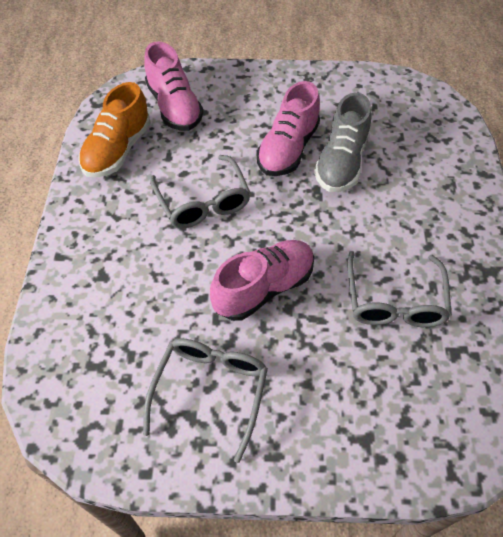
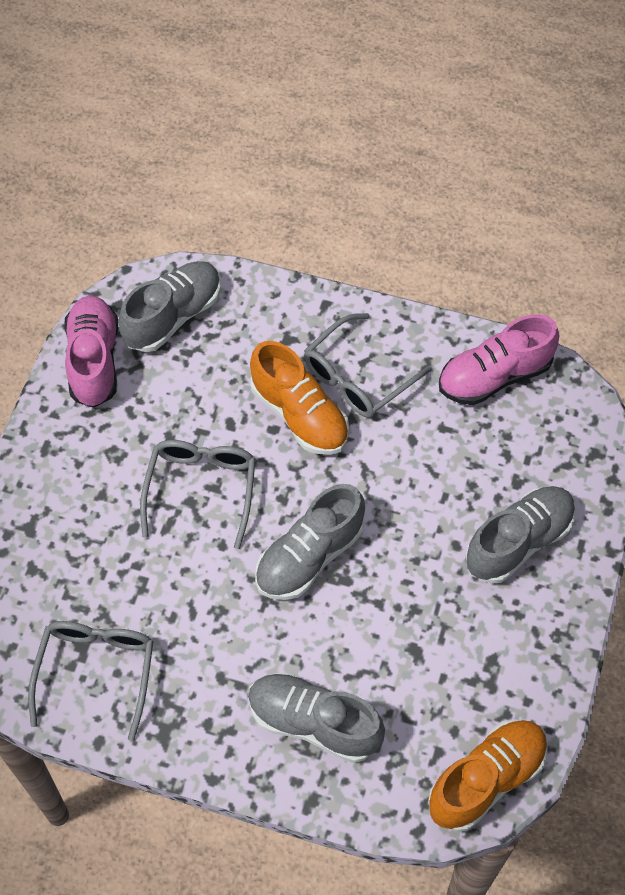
grey shoe: [314,93,372,192] = 1 -> [119,261,221,352] [248,673,385,763] [255,484,365,600] [465,486,575,583] = 4
orange shoe: [78,82,151,178] = 1 -> [250,341,349,455] [428,720,548,832] = 2
pink shoe: [144,41,203,131] [210,240,314,321] [257,81,320,176] = 3 -> [64,295,118,408] [439,314,559,405] = 2

